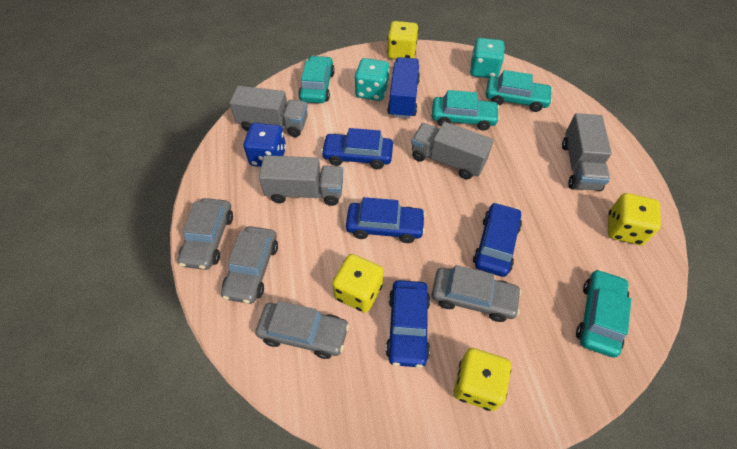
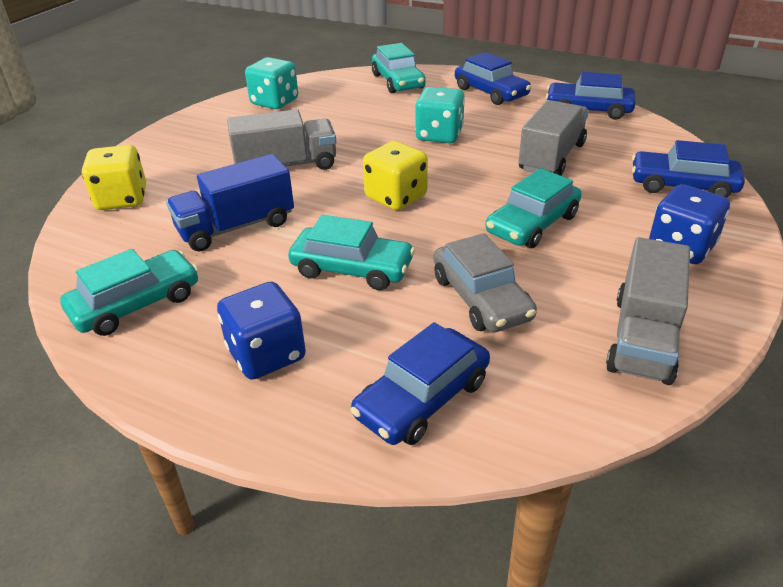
blue dice: [244,123,286,167] = 1 -> [217,282,306,380] [649,184,730,264] = 2
grey car: [177,198,233,270] [221,226,278,304] [255,301,349,359] [432,265,522,322] = 4 -> [434,233,537,332] = 1
grey truck: [229,86,308,137] [259,155,343,206] [411,122,494,179] [562,113,612,191] = 4 -> [227,109,336,170] [519,100,589,176] [606,237,690,385] = 3
yellow dice: [332,254,384,313] [387,21,419,59] [454,348,511,411] [608,193,661,245] = 4 -> [82,145,146,210] [363,141,428,210] = 2

